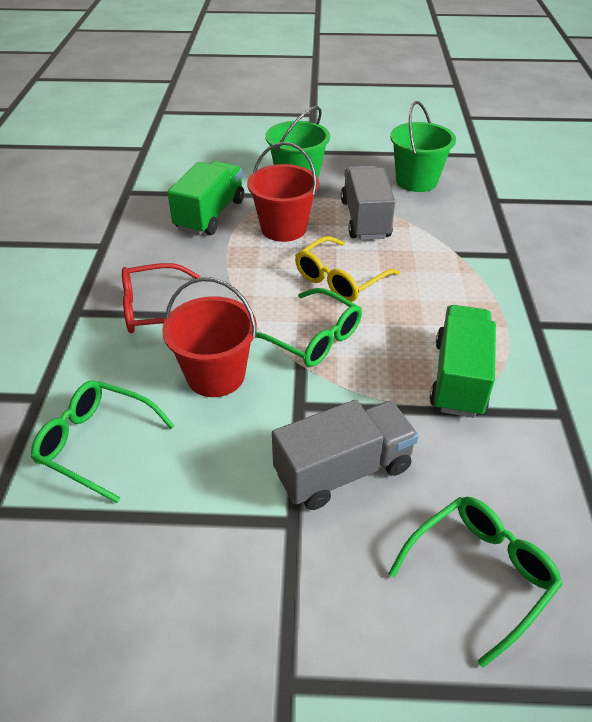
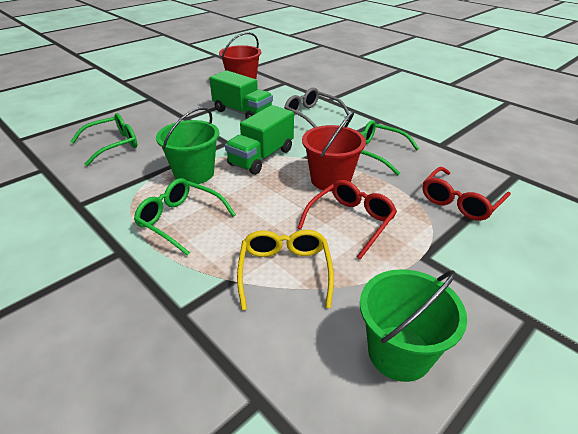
grey glasses: none = 0 -> [284,88,349,128] = 1
grey truck: [272,400,419,510] [341,165,395,240] = 2 -> none = 0
red glasses: [122,263,201,333] = 1 -> [298,180,397,259] [423,167,511,221] = 2

